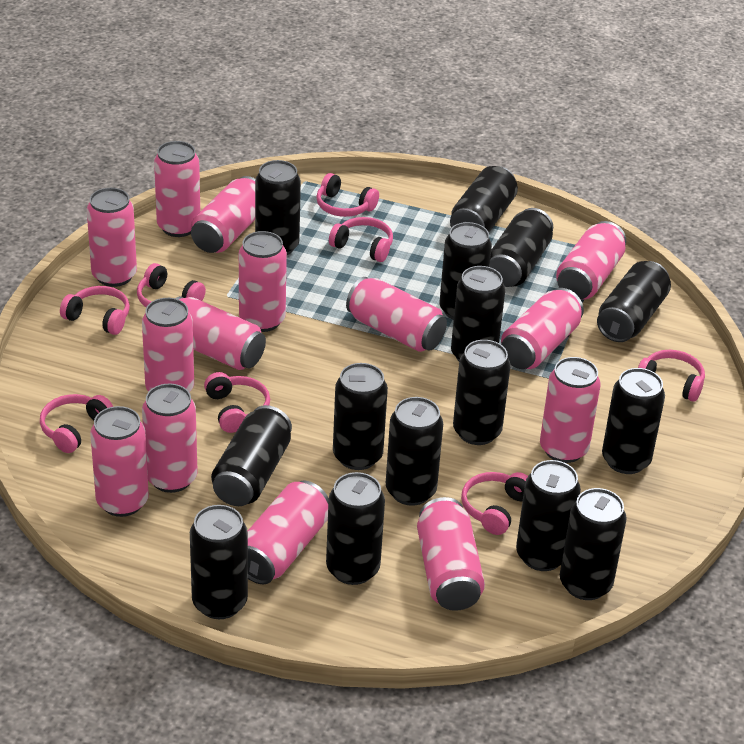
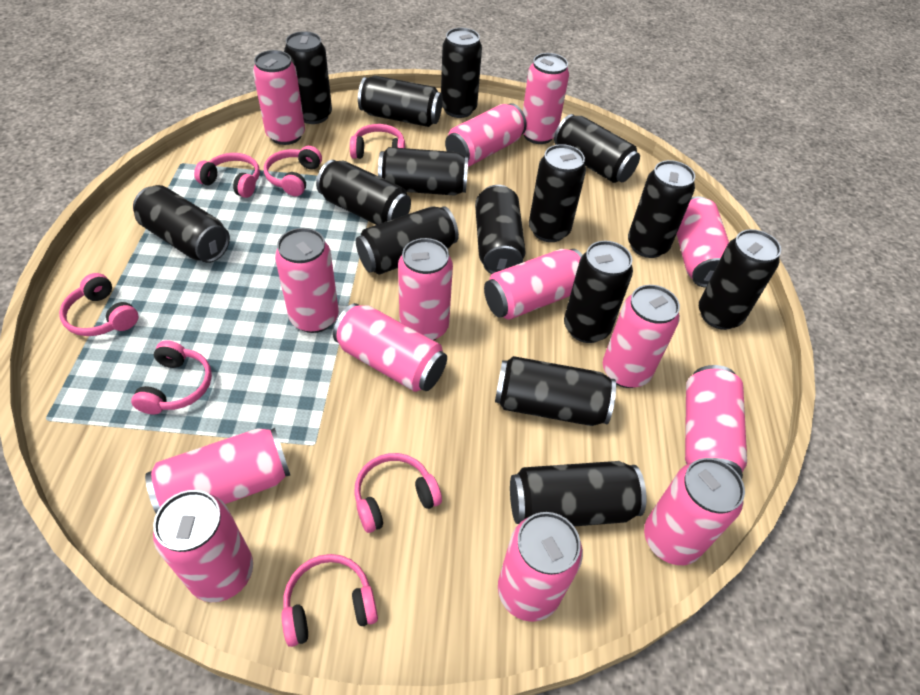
pink headphones: [40,394,113,453] [60,286,130,335] [137,263,206,307] [204,372,270,433] [316,173,379,217] [329,217,393,262] [461,472,528,535] [638,350,705,402] = 8 -> [59,273,138,336] [131,340,212,414] [194,153,260,198] [264,146,322,196] [281,554,378,647] [350,124,405,159] [354,453,442,533] = 7

